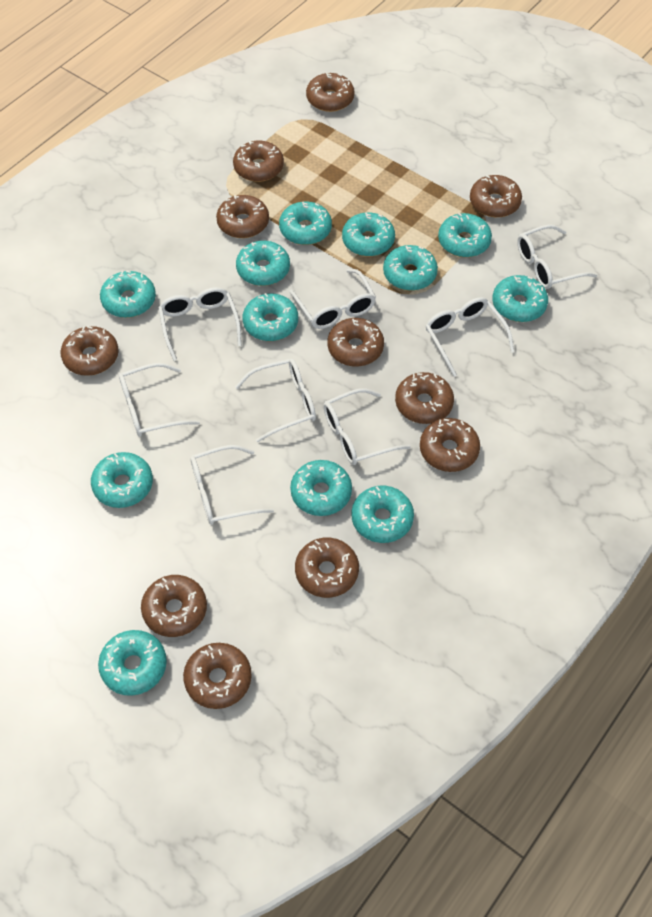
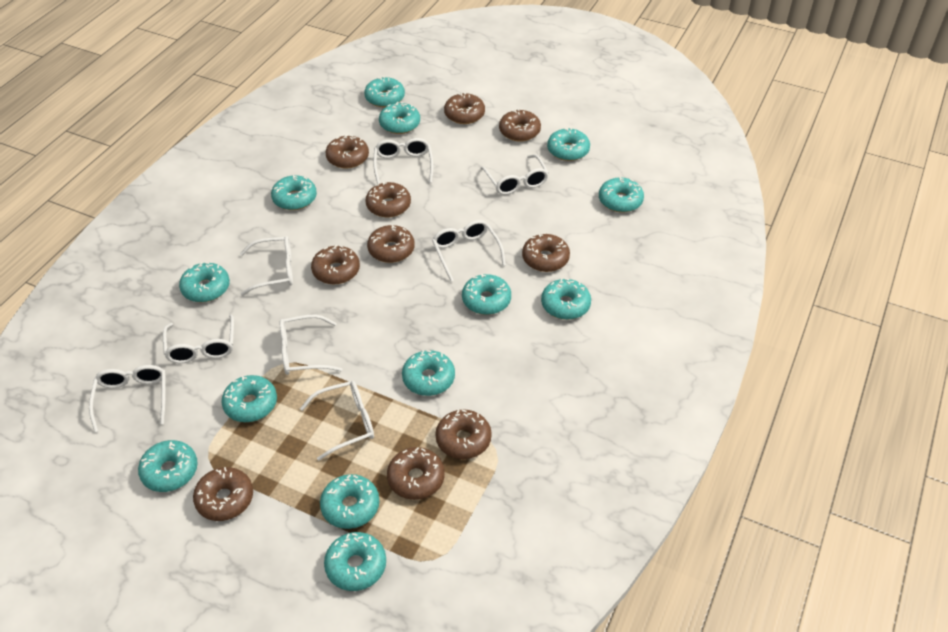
brown donut: [61,326,119,376] [141,575,207,637] [183,643,252,709] [216,195,269,238] [233,140,284,182] [295,537,359,598] [306,73,355,112] [328,318,384,367] [395,372,454,424] [420,418,480,472] [470,175,522,217] = 11 -> [193,467,253,521] [311,245,360,285] [326,135,369,168] [365,182,411,217] [367,225,415,263] [387,447,445,500] [435,409,492,459] [444,92,485,124] [499,109,541,142] [522,234,570,272] = 10
turquoise donut: [91,452,153,508] [98,630,167,696] [100,270,156,318] [236,241,290,286] [243,293,298,341] [279,202,332,245] [290,460,352,516] [342,213,395,256] [352,486,414,543] [383,245,438,291] [438,213,492,257] [492,275,548,322] = 12 -> [138,440,198,492] [179,262,230,302] [222,375,277,422] [271,175,317,210] [320,474,379,529] [324,532,386,591] [364,76,405,107] [379,102,420,134] [402,350,455,396] [462,274,511,315] [541,278,591,320] [547,127,590,161] [599,177,644,213] = 13

